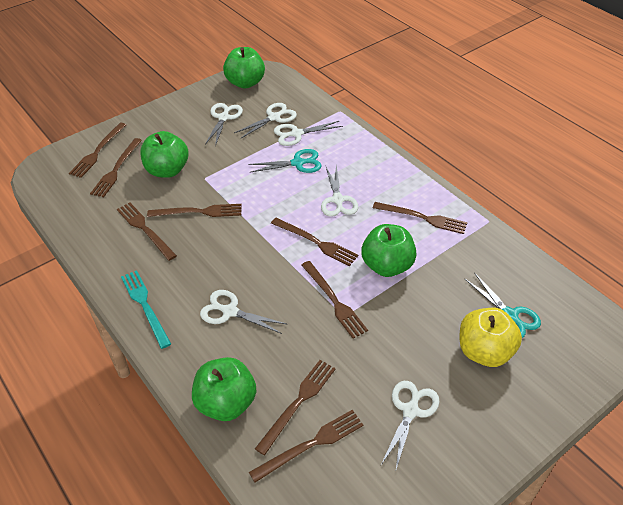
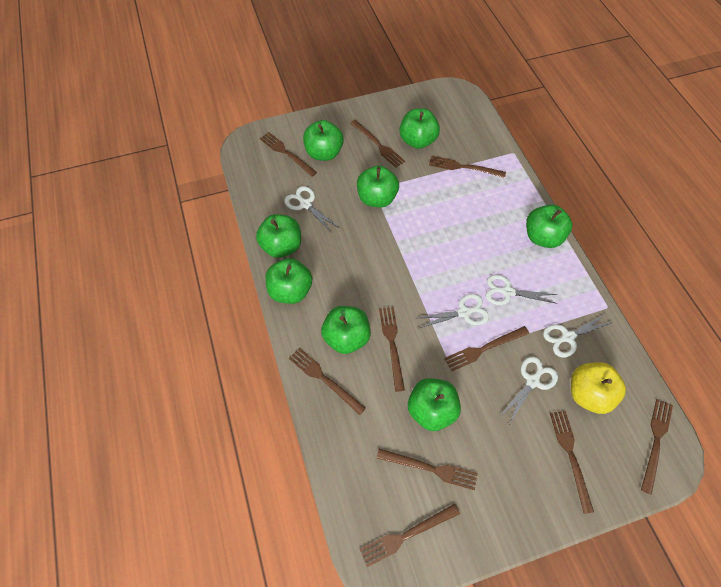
brown fork: [69,123,126,178] [90,138,142,197] [117,202,177,261] [147,204,242,217] [249,410,364,483] [255,360,336,455] [271,218,358,266] [302,261,368,338] [373,202,468,234] = 9 -> [260,132,317,177] [289,348,366,415] [350,120,405,168] [360,504,460,567] [377,449,478,490] [379,307,405,392] [429,156,506,178] [444,326,529,371] [550,411,594,514] [641,399,673,495] = 10
green apple: [140,131,188,178] [192,357,256,421] [223,47,265,89] [361,224,417,277] = 4 -> [256,214,301,258] [265,258,312,304] [303,120,344,161] [321,306,371,354] [357,166,399,207] [399,109,440,149] [408,378,461,431] [526,205,572,248] = 8
turquoise fork: [121,270,171,349] = 1 -> none = 0
turquoise scissors: [248,149,322,173] [465,272,541,338] = 2 -> none = 0
white scissors: [200,290,287,334] [205,103,243,146] [234,103,297,139] [274,121,343,146] [321,165,358,217] [381,381,440,469] = 6 -> [284,186,339,233] [418,294,489,328] [486,274,558,305] [499,356,558,423] [543,314,613,357] = 5

